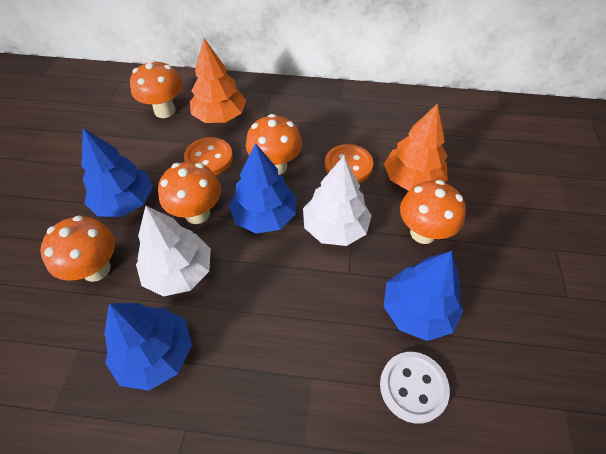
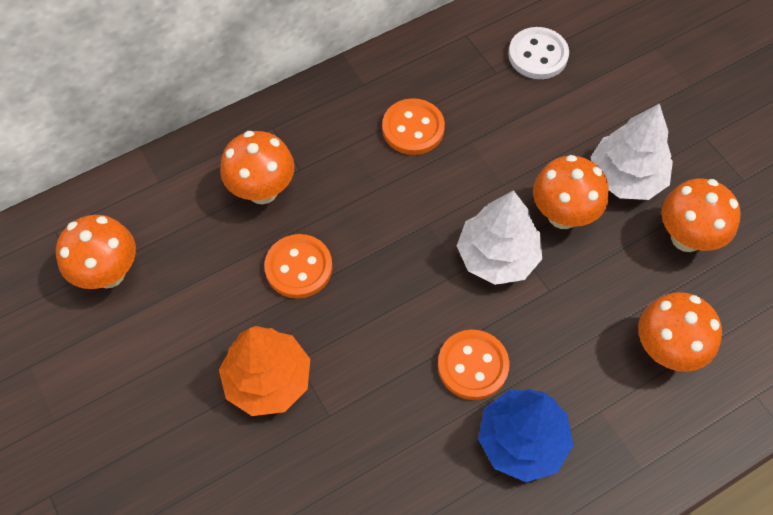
blue tree: [81,128,153,217] [104,303,192,390] [229,143,296,234] [383,251,464,341] = 4 -> [478,389,573,482] = 1
orange button: [184,137,233,175] [325,144,373,183] = 2 -> [264,234,333,299] [382,98,445,155] [438,330,509,400] = 3
orange tree: [190,38,246,123] [384,103,447,191] = 2 -> [219,326,310,416] = 1

